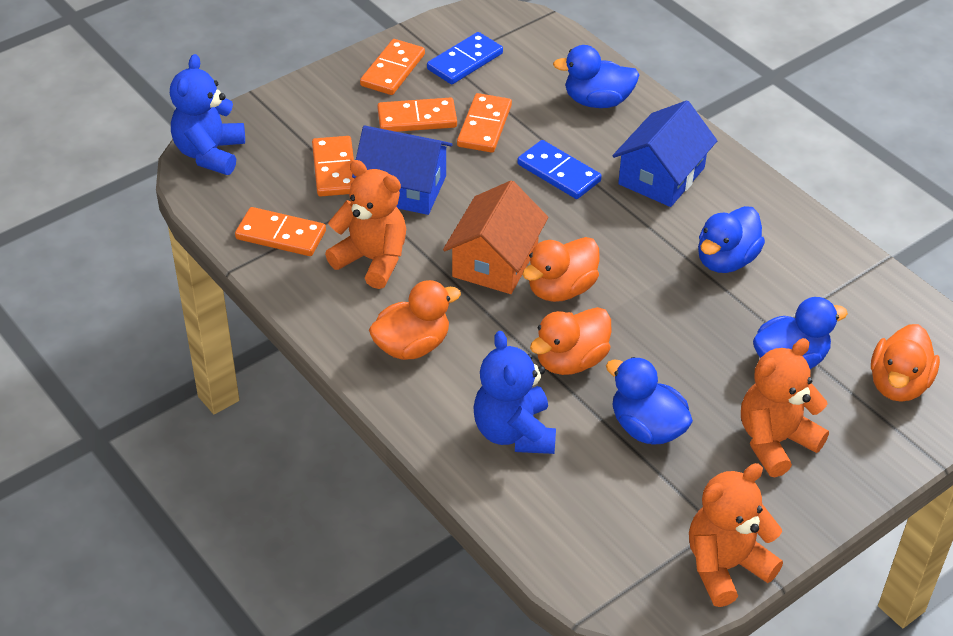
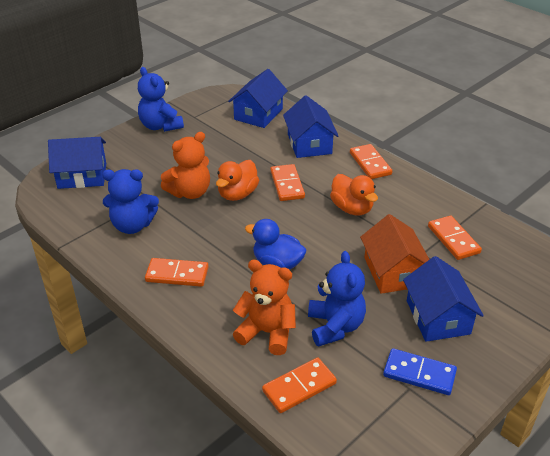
blue domino: [427,32,503,84] [517,140,602,199] = 2 -> [383,348,457,395] = 1
blue duck: [553,45,639,108] [606,357,693,445] [698,206,765,273] [753,297,848,369] = 4 -> [245,219,307,270] = 1
blue house: [352,126,452,215] [612,100,717,207] = 2 -> [48,137,106,189] [228,69,288,128] [283,95,339,158] [403,256,484,342] = 4
blue teddy bear: [170,54,245,175] [474,331,556,454] = 2 -> [102,169,159,234] [138,67,184,132] [308,251,366,347] = 3
orange duck: [369,280,461,360] [522,237,600,302] [530,307,611,375] [871,324,940,402] = 4 -> [216,160,259,201] [330,174,378,215] = 2
orange teddy bear: [325,160,406,289] [689,463,783,607] [741,338,829,477] = 3 -> [161,132,210,199] [233,260,296,355] = 2

